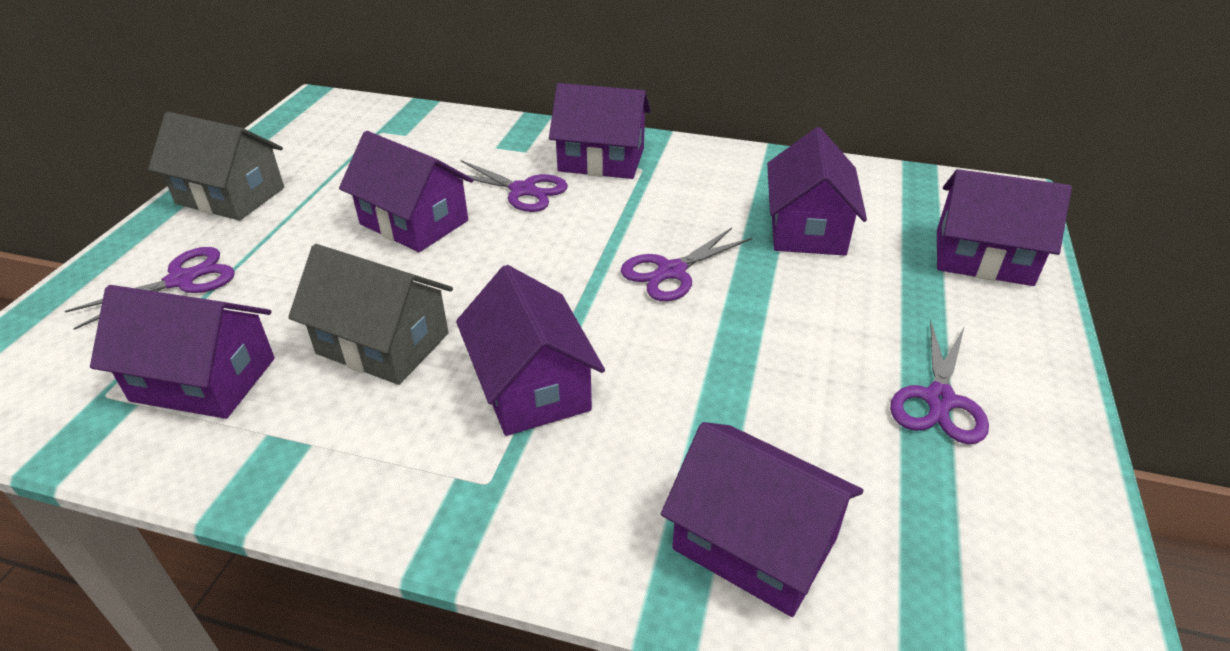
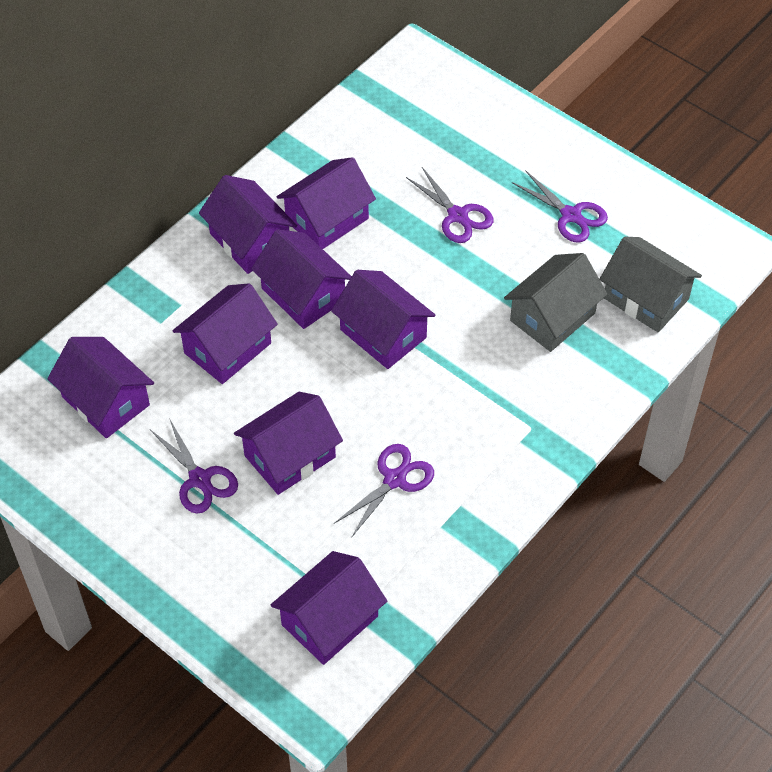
purple house: [90,285,275,419] [339,131,473,252] [456,265,605,436] [549,83,651,179] [661,422,864,617] [767,127,867,256] [937,169,1072,286] = 7 -> [47,337,154,438] [172,283,278,384] [199,175,297,274] [234,392,343,495] [251,229,352,329] [271,551,387,665] [277,157,376,249] [331,270,436,369] = 8

